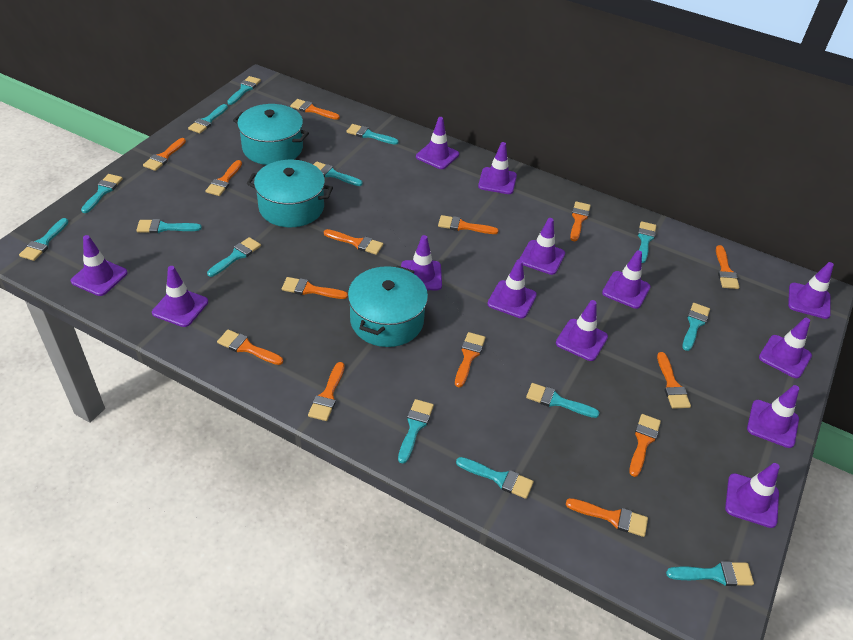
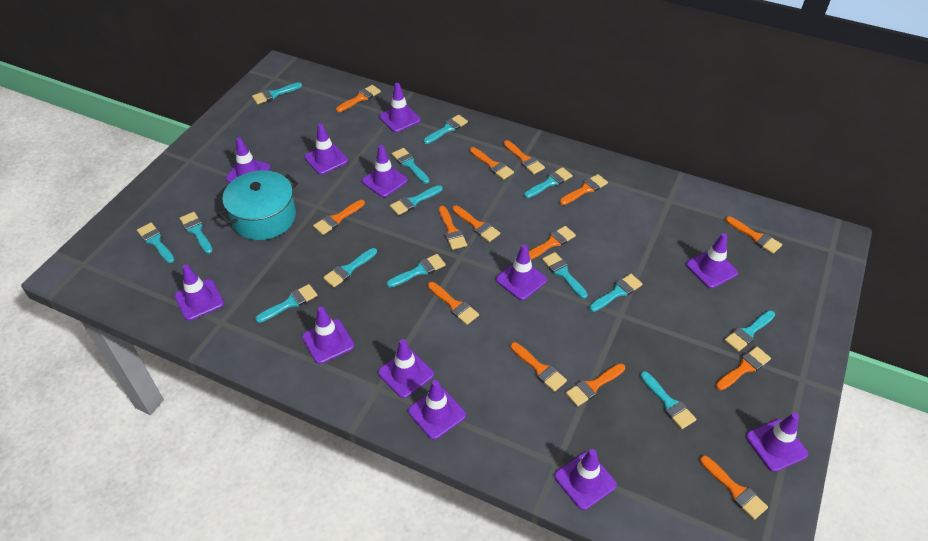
purple traffic cone: [71,235,128,296] [152,266,208,327] [401,235,442,290] [416,117,459,169] [478,142,517,194] [487,259,537,319] [520,218,565,275] [556,300,608,361] [602,250,651,309] [725,463,780,528] [747,385,799,448] [759,318,812,378] [788,262,834,319] = 13 -> [174,265,224,321] [226,137,271,183] [302,307,354,364] [304,123,348,175] [362,145,408,197] [378,339,434,398] [379,83,421,133] [408,380,466,440] [496,244,547,300] [554,449,617,510] [686,233,738,288] [746,413,808,472] = 12
turquoise pot: [233,104,309,165] [247,160,333,227] [348,266,428,347] = 3 -> [218,170,298,240] = 1

